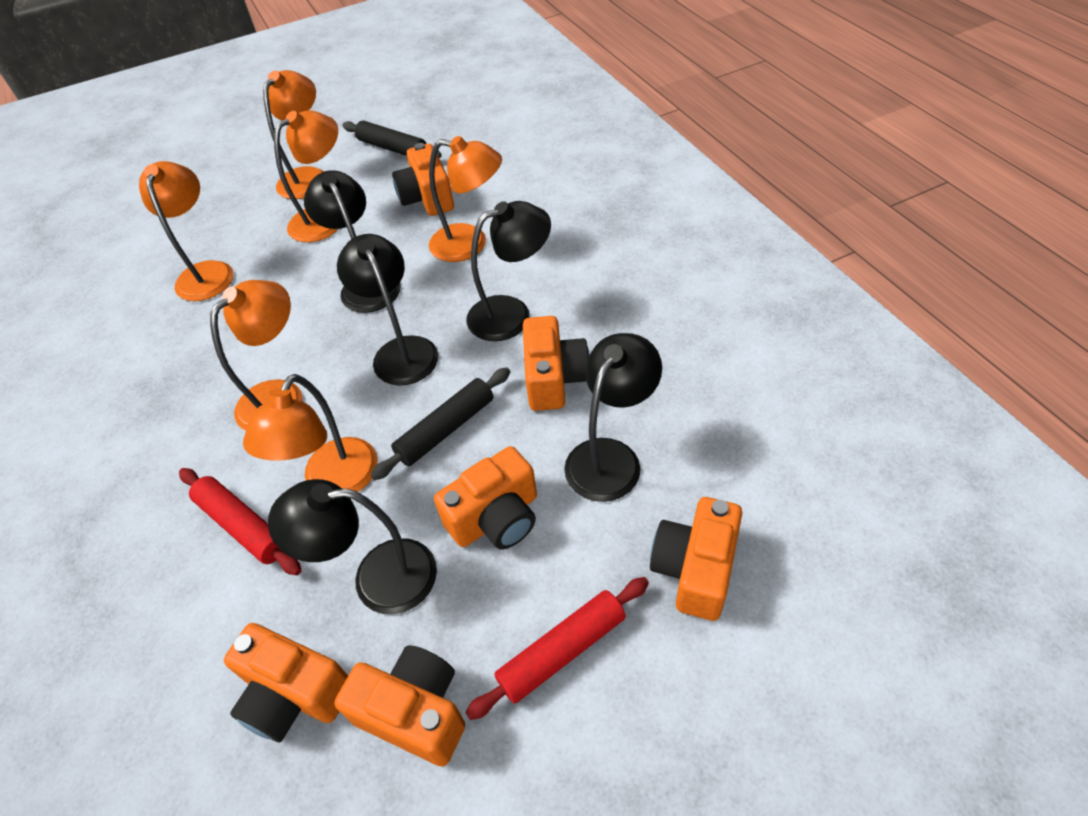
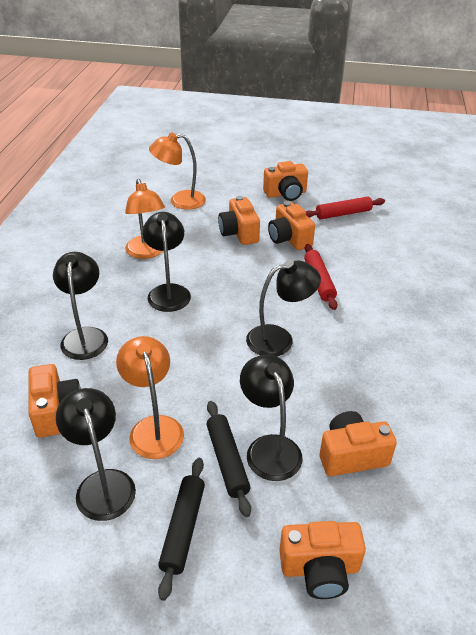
orange lamp: [139,161,233,301] [210,280,303,430] [243,374,378,492] [263,70,324,199] [274,110,338,242] [429,136,502,262] = 6 -> [116,336,184,459] [125,179,165,259] [149,133,206,210] = 3

